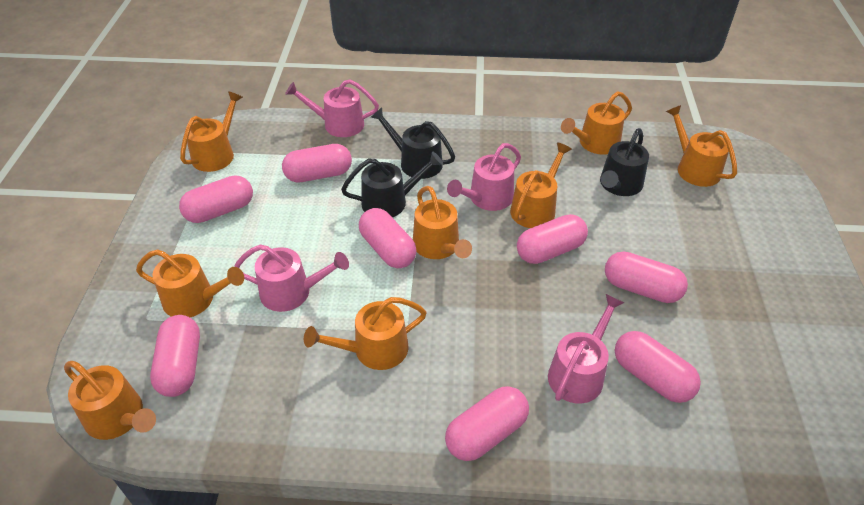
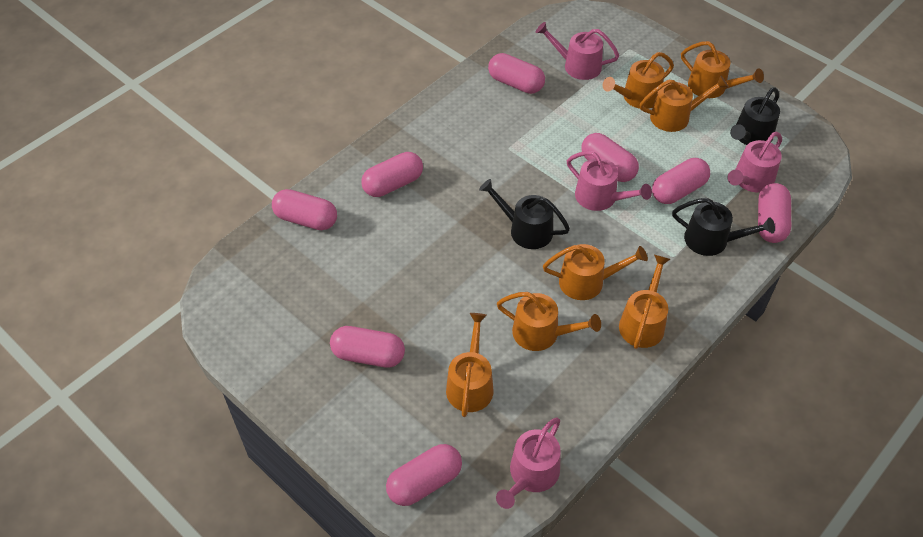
orange watering can: [64,361,156,440] [136,249,244,317] [180,91,243,172] [304,297,427,370] [413,186,472,259] [510,142,572,228] [561,91,632,155] [666,105,737,187] = 8 -> [446,313,493,417] [497,292,601,351] [543,244,648,300] [603,52,674,109] [619,255,670,349] [639,75,729,132] [681,41,764,98] = 7

